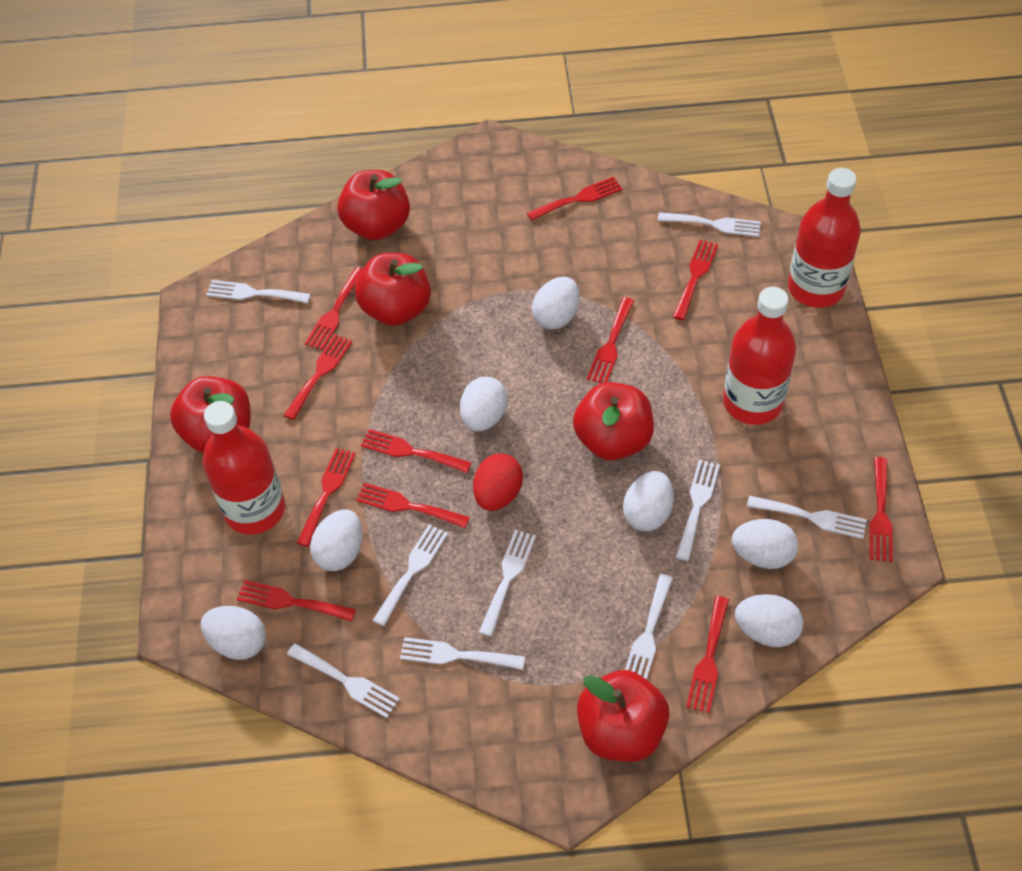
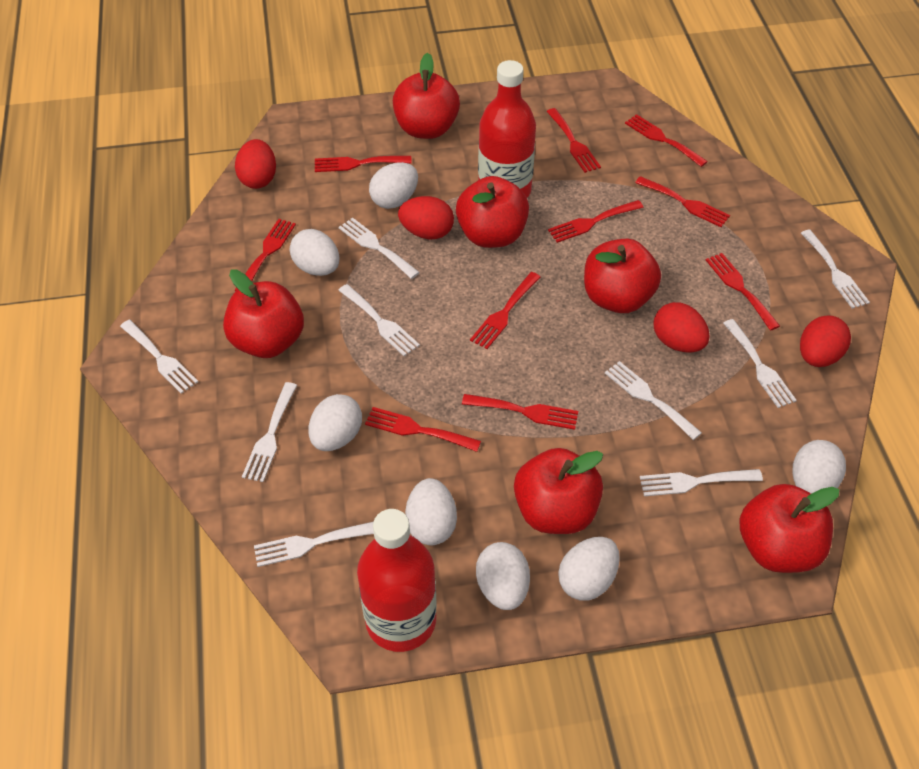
red apple: [170,376,251,453] [337,170,410,240] [355,253,431,326] [573,382,654,460] [577,670,669,762] = 5 -> [223,269,304,358] [393,53,460,139] [456,176,529,248] [514,448,603,534] [584,239,661,313] [739,484,839,573] = 6
red bottle: [203,401,285,534] [723,287,796,425] [788,168,861,308] = 3 -> [357,509,437,652] [478,60,536,198] = 2
red egg: [473,454,523,511] = 1 -> [235,139,276,189] [398,196,454,239] [653,302,710,352] [800,315,851,367] = 4
red fork: [237,580,356,622] [283,334,352,420] [297,448,356,547] [305,267,363,350] [356,483,470,528] [361,429,471,473] [527,177,623,221] [587,297,634,383] [673,240,718,320] [686,596,729,713] [869,457,893,562] = 11 -> [234,219,296,291] [315,156,412,172] [365,407,481,452] [462,394,578,430] [470,272,540,349] [547,108,601,173] [548,200,644,243] [625,114,708,167] [635,176,730,227] [706,253,780,331] = 10

